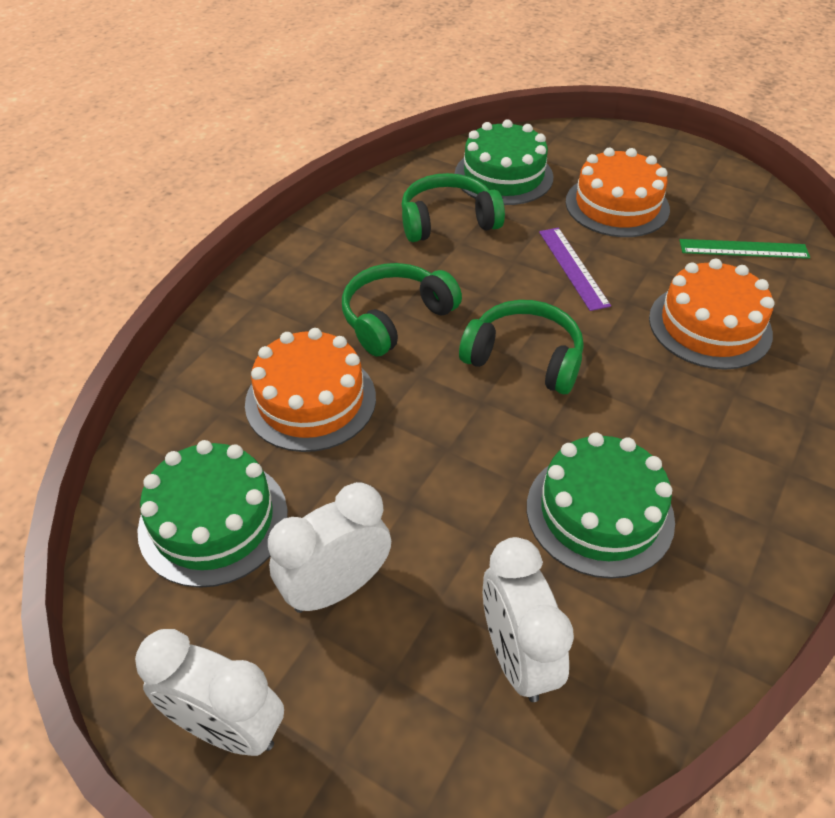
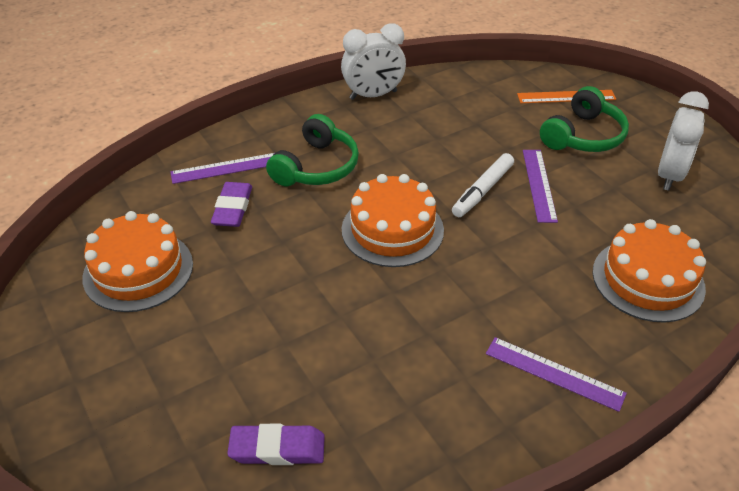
green cake: [137,440,288,588] [455,119,553,205] [527,432,675,579] = 3 -> none = 0
green headphones: [342,263,462,356] [401,173,505,242] [459,300,584,395] = 3 -> [266,114,359,186] [540,86,629,152] = 2
green ruler: [679,239,810,259] = 1 -> none = 0
orange ruler: none = 0 -> [517,90,616,103] = 1
purple eraser: none = 0 -> [211,182,252,227] [227,424,325,465] = 2
purple ruler: [539,228,611,311] = 1 -> [170,153,274,184] [486,337,627,412] [523,150,558,223] = 3
white clock: [135,629,284,756] [268,482,391,613] [483,537,574,702] = 3 -> [341,23,406,100] [658,91,709,191] = 2
white marker: none = 0 -> [452,153,514,217] = 1

